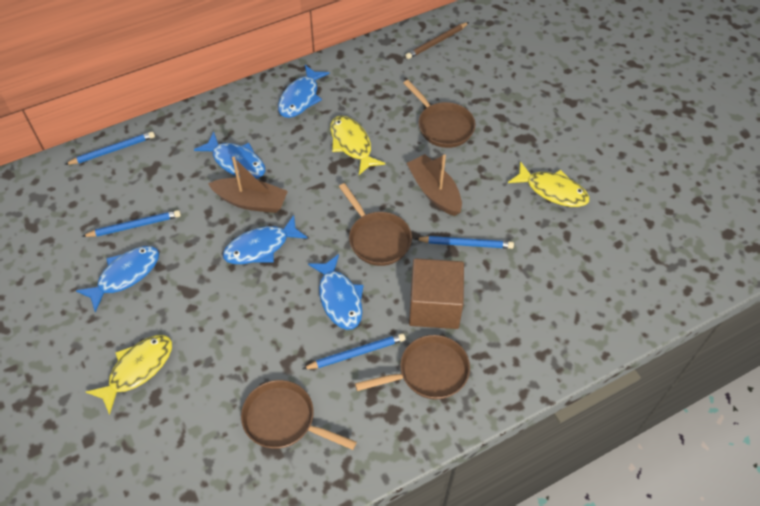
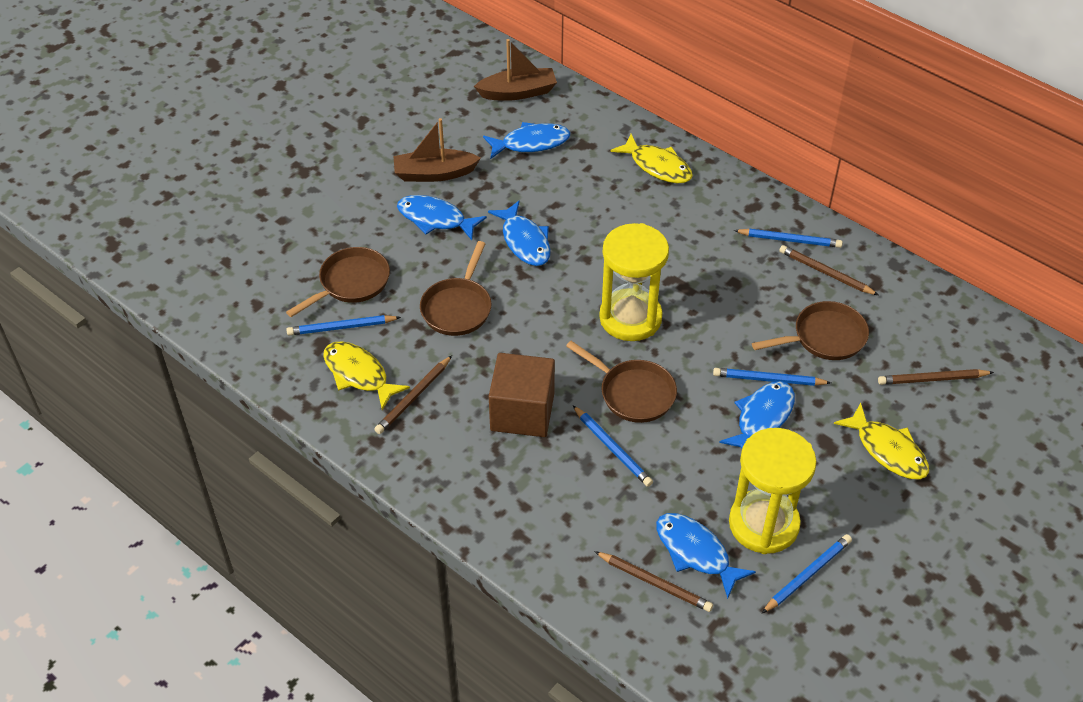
blue pencil: [64,132,155,165] [82,210,181,237] [303,333,405,369] [415,236,514,249] = 4 -> [286,315,401,336] [573,406,653,487] [713,368,831,386] [734,228,843,248] [762,534,852,613] = 5
brown pencil: [405,22,469,59] = 1 -> [374,356,452,434] [594,551,713,612] [779,245,878,295] [878,369,994,385] = 4
yellow hourglass: none = 0 -> [599,223,669,341] [729,428,817,554] = 2

